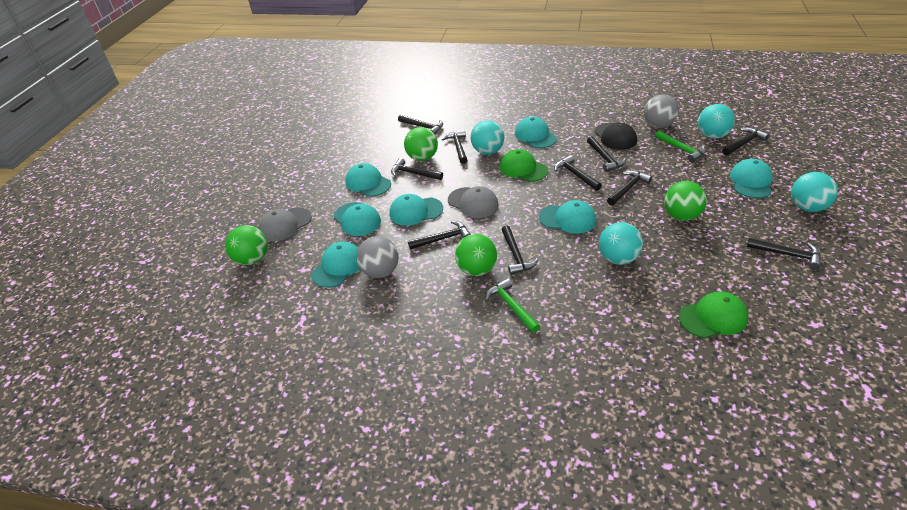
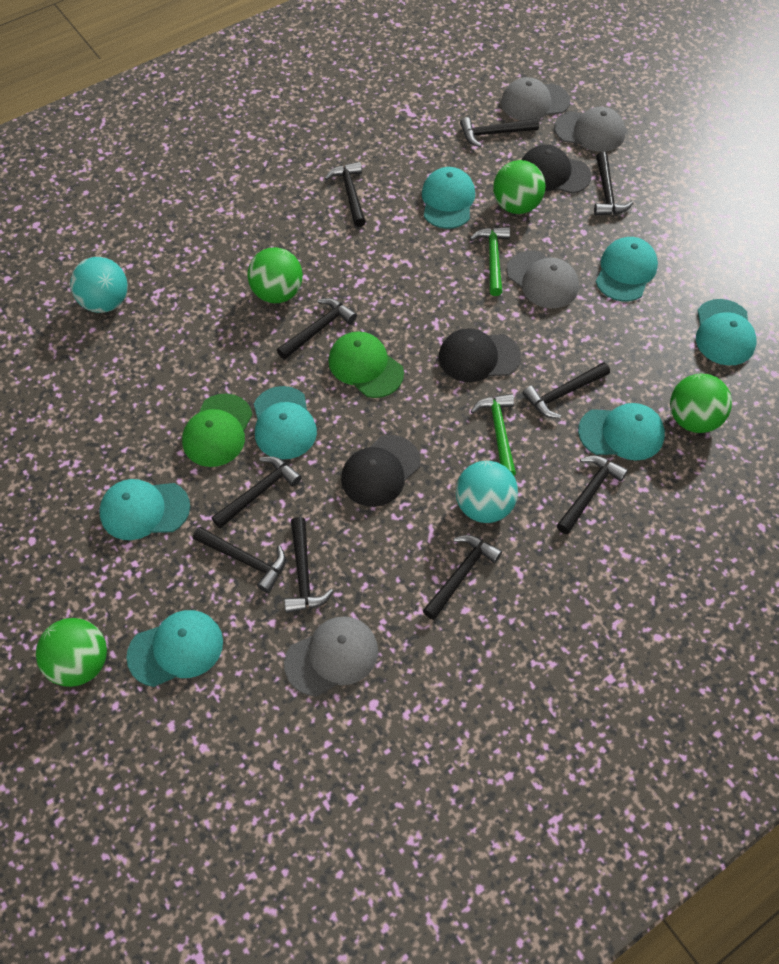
black cap: [594,123,637,150] = 1 -> [341,435,421,507] [439,328,521,382] [522,145,592,194] = 3
grey ball: [356,236,399,278] [644,94,679,128] = 2 -> none = 0
grey cap: [259,207,312,241] [448,186,499,218] = 2 -> [284,616,378,697] [501,77,570,121] [507,250,579,308] [554,107,625,152] = 4
turquoise ball: [471,120,504,155] [599,222,643,265] [698,104,735,139] [791,172,838,212] = 4 -> [70,257,128,313] [456,461,518,523] = 2

